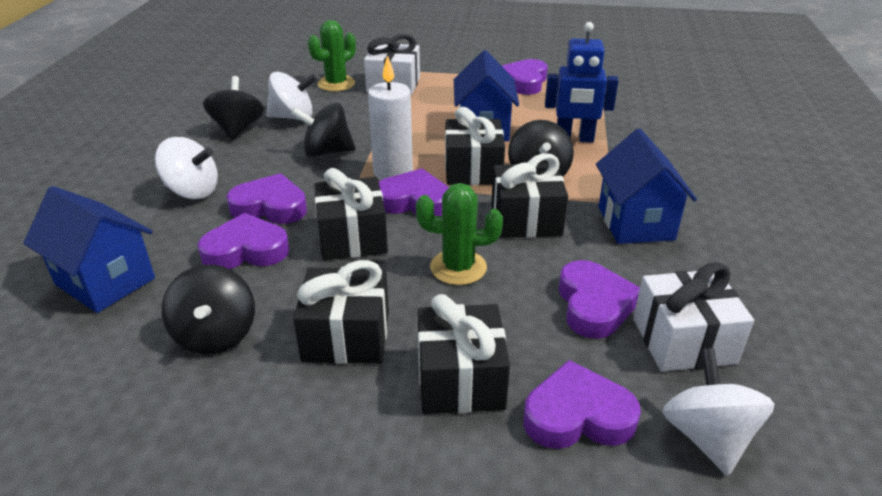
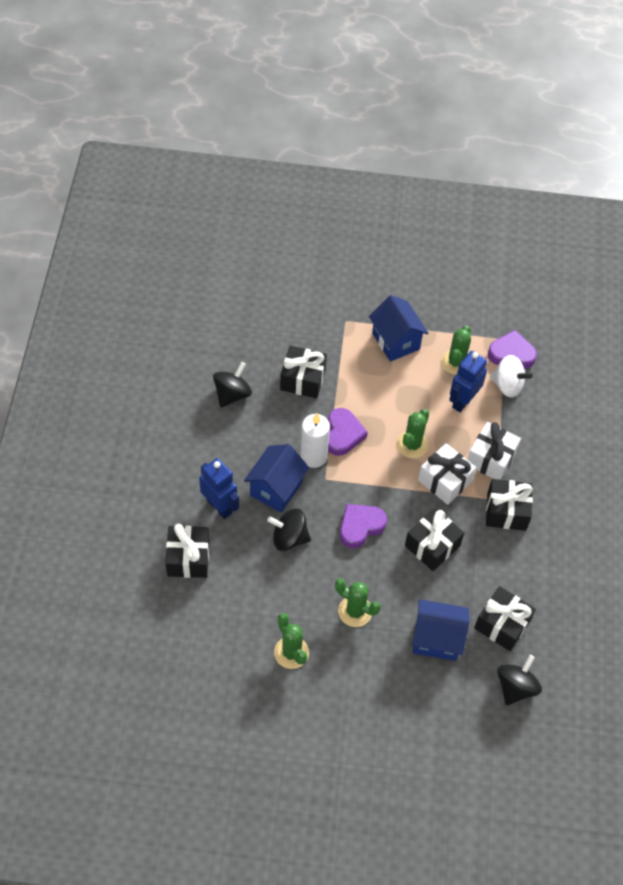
black spinning top: [162,265,255,355] [203,76,264,140] [291,103,355,157] [508,120,574,176] = 4 -> [213,362,252,407] [267,509,311,551] [497,655,542,705] = 3
blue robot: [545,22,619,143] = 1 -> [199,458,239,519] [449,351,487,412] = 2
green cactus: [308,20,356,91] [416,183,503,285] = 2 -> [274,613,309,669] [335,578,381,627] [397,409,429,458] [441,326,471,375] = 4
purple heart: [198,213,289,269] [226,173,307,224] [379,168,449,216] [502,59,548,95] [523,360,641,449] [559,260,640,339] = 6 -> [328,408,368,456] [340,504,387,548] [488,330,537,369] = 3
white spinning top: [155,137,218,199] [266,72,317,120] [662,348,774,476] = 3 -> [490,355,533,398] = 1

